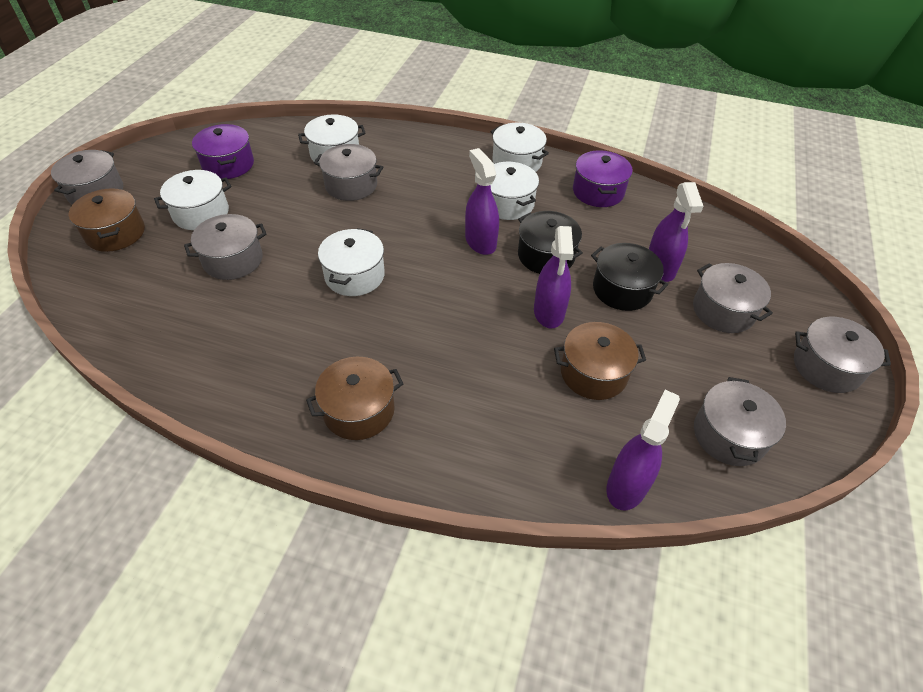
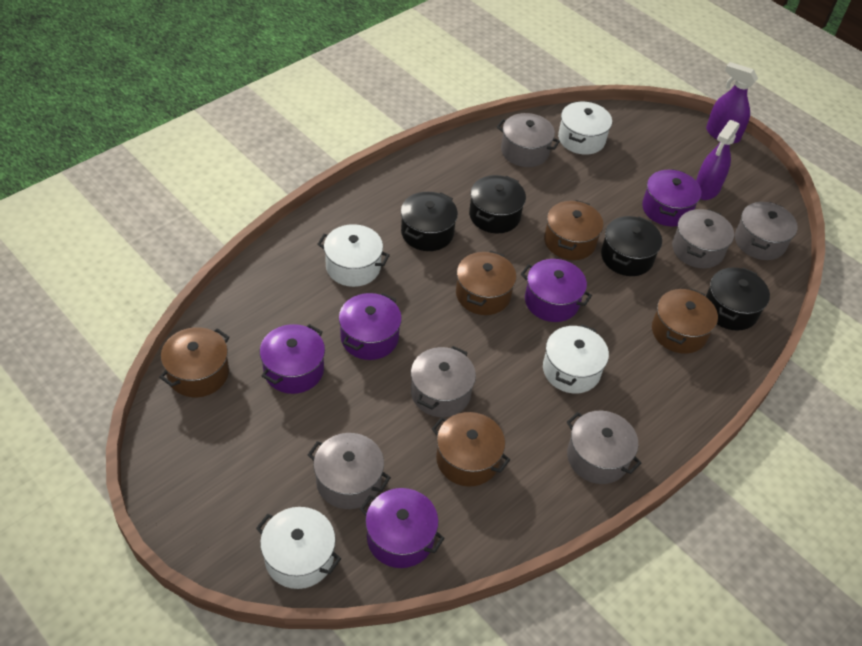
black pot: [518,211,583,274] [591,243,668,311] = 2 -> [401,192,458,251] [469,175,526,233] [601,216,662,276] [705,268,770,331] = 4
brown pot: [69,188,145,252] [306,357,403,440] [554,322,646,400] = 3 -> [159,327,230,397] [432,412,510,486] [456,251,516,315] [544,200,603,260] [652,288,718,354] = 5
purple pot: [192,124,254,179] [573,150,633,207] = 2 -> [260,324,325,394] [339,293,402,360] [360,488,445,568] [521,259,592,322] [642,169,701,227] = 5
purple spray bottle: [465,148,499,255] [534,226,574,328] [607,390,680,510] [649,182,703,282] = 4 -> [696,120,740,200] [706,62,758,144] = 2
white pot: [154,170,231,230] [298,114,366,163] [318,228,385,296] [491,123,549,172] [491,162,539,220] = 5 -> [256,507,341,589] [317,224,390,287] [543,324,609,394] [558,102,612,155] = 4

